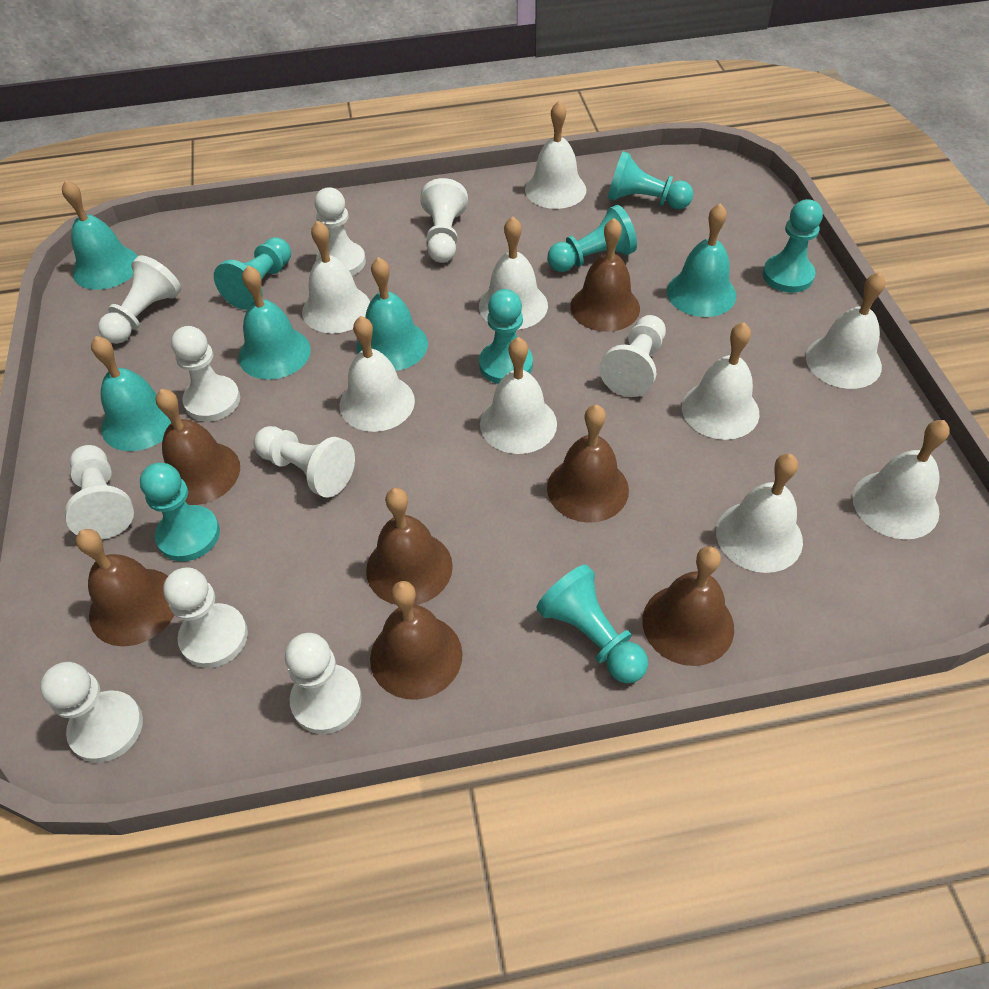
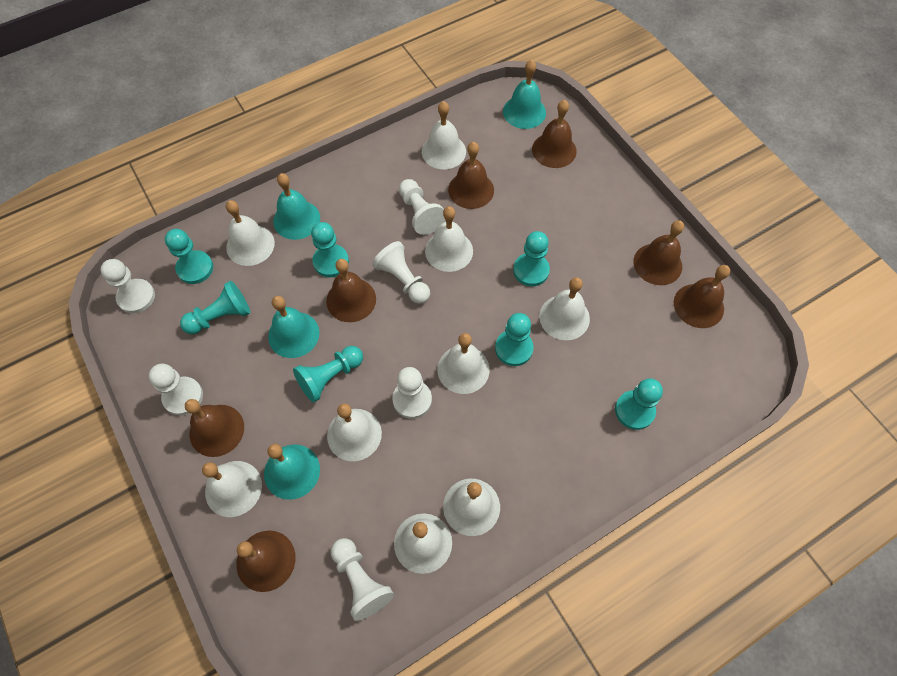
turquoise bell: [62,180,138,290] [91,336,171,451] [239,266,311,380] [356,257,428,371] [667,203,736,317] = 5 -> [264,444,320,500] [268,296,319,358] [273,173,320,240] [503,60,546,129] = 4
white pawn: [40,662,143,763] [65,445,134,539] [98,255,181,344] [163,567,248,668] [171,326,240,422] [254,426,355,498] [285,633,362,734] [314,187,366,276] [420,178,468,263] [599,315,666,397] = 10 -> [100,259,155,313] [149,364,203,415] [331,538,394,621] [372,241,430,304] [393,367,432,419] [399,179,445,235] = 6

